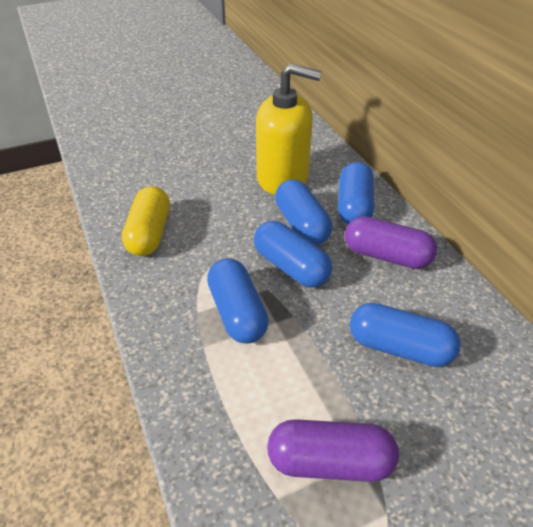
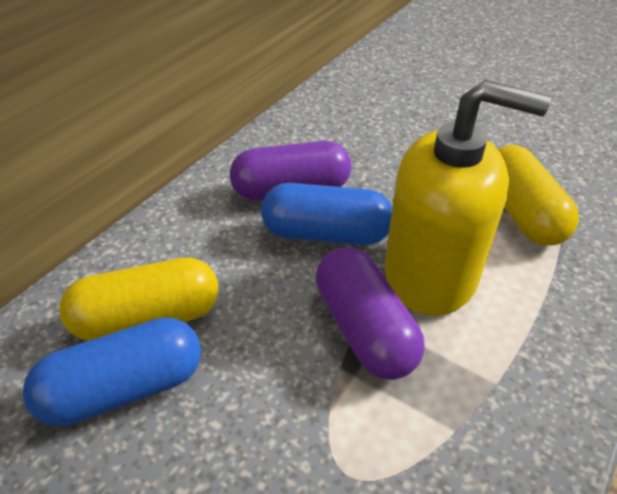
blue capsule: [207,258,269,344] [254,221,332,288] [275,179,332,245] [338,162,374,224] [350,303,461,367] = 5 -> [23,317,201,426] [261,183,392,245] = 2
yellow capsule: [122,186,170,256] = 1 -> [59,257,219,341] [498,145,579,246] = 2

